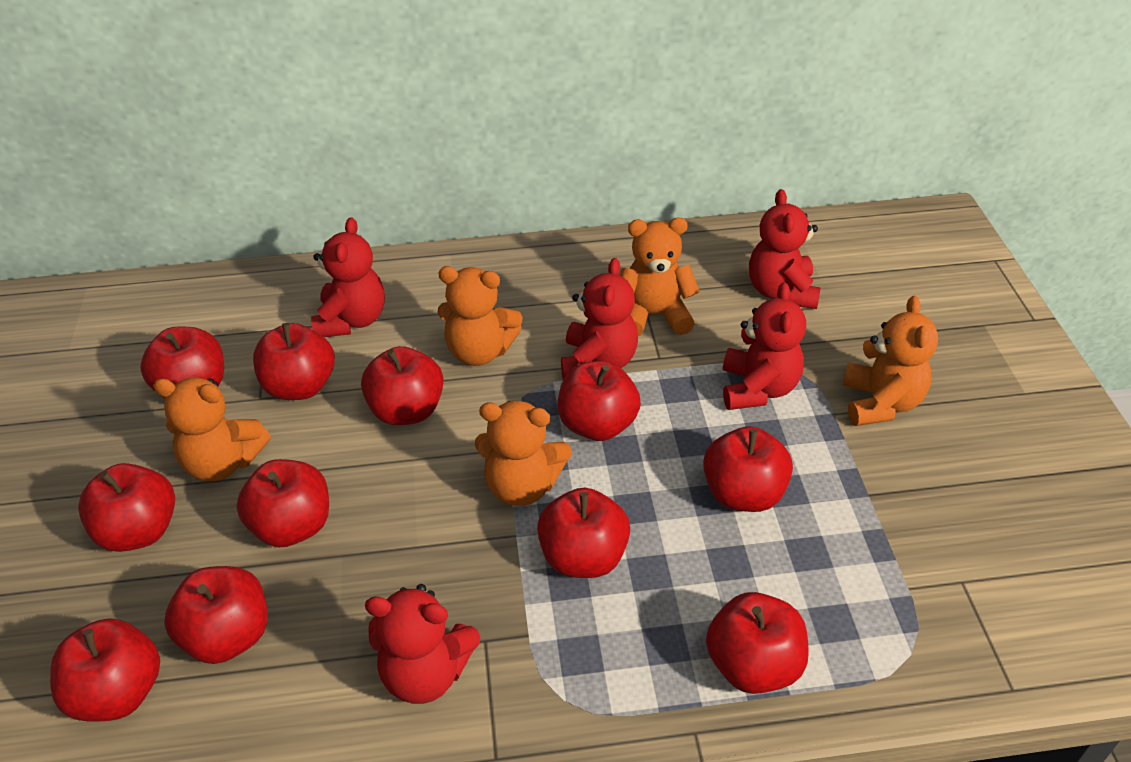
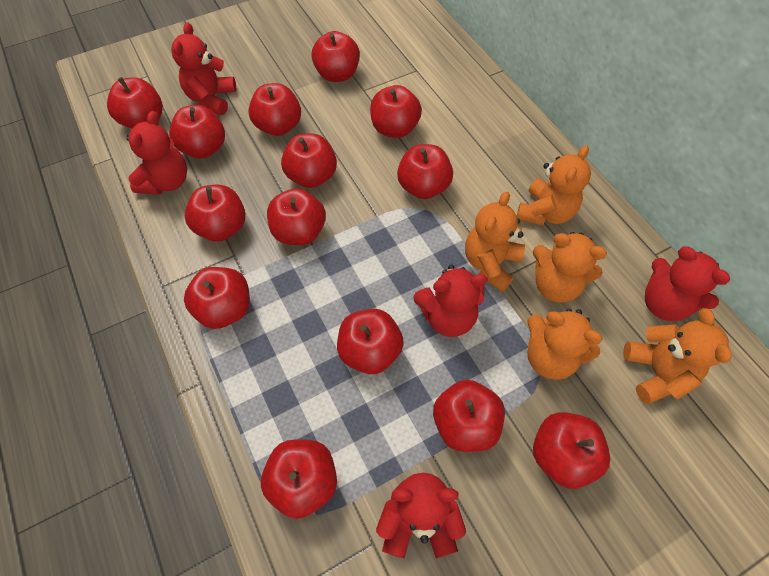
red apple: [50,618,160,722] [78,463,175,552] [140,327,224,399] [164,566,268,664] [236,459,329,547] [253,323,335,400] [361,346,444,425] [537,488,630,578] [557,361,641,441] [703,426,793,512] [706,592,809,694] = 11 -> [107,77,163,128] [169,105,225,159] [184,267,250,329] [185,185,246,242] [248,83,301,136] [261,439,337,519] [267,188,326,245] [281,133,337,188] [311,31,360,82] [337,309,404,374] [370,85,422,138] [397,144,453,199] [433,380,505,452] [533,412,610,489] = 14

